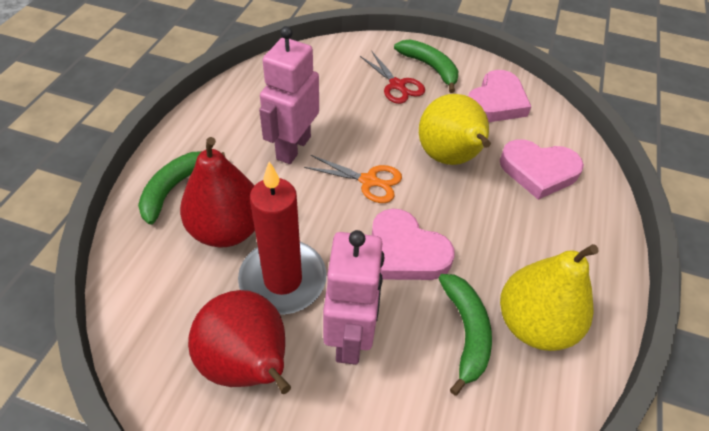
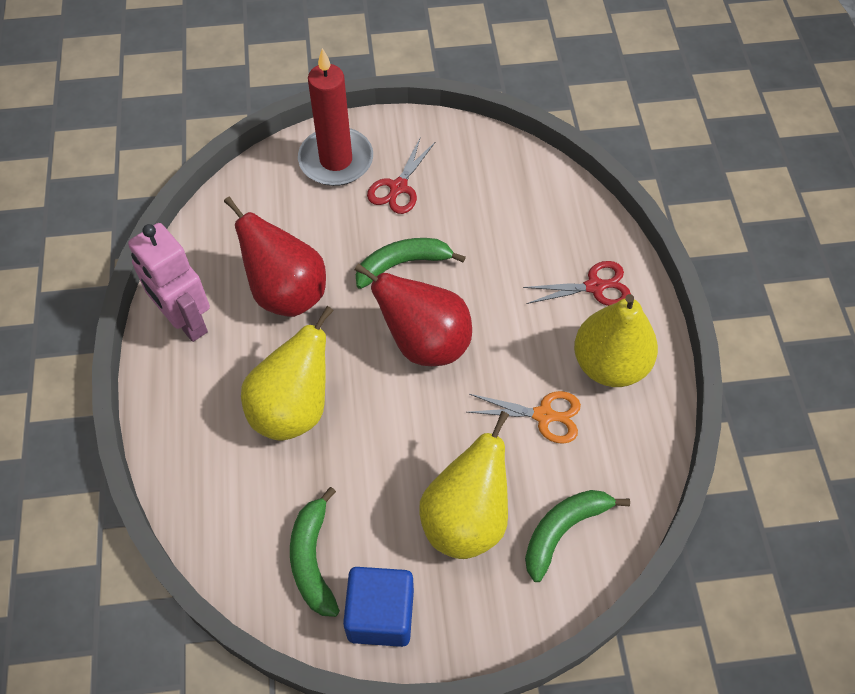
blue cube: none = 0 -> [343,567,414,647] = 1
pink heart: [372,208,455,280] [468,70,531,122] [500,139,584,200] = 3 -> none = 0
pink robot: [259,26,319,164] [323,230,384,364] = 2 -> [128,223,210,342] = 1
red scissors: [360,52,425,104] = 1 -> [367,138,436,214] [523,261,631,306] = 2
yellow pear: [419,94,491,165] [500,244,599,351] = 2 -> [241,306,334,441] [419,411,509,559] [574,294,658,387] = 3

